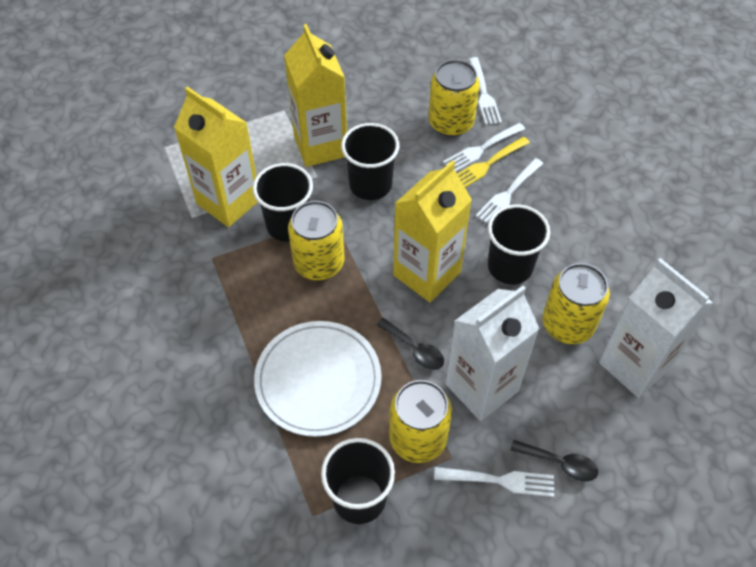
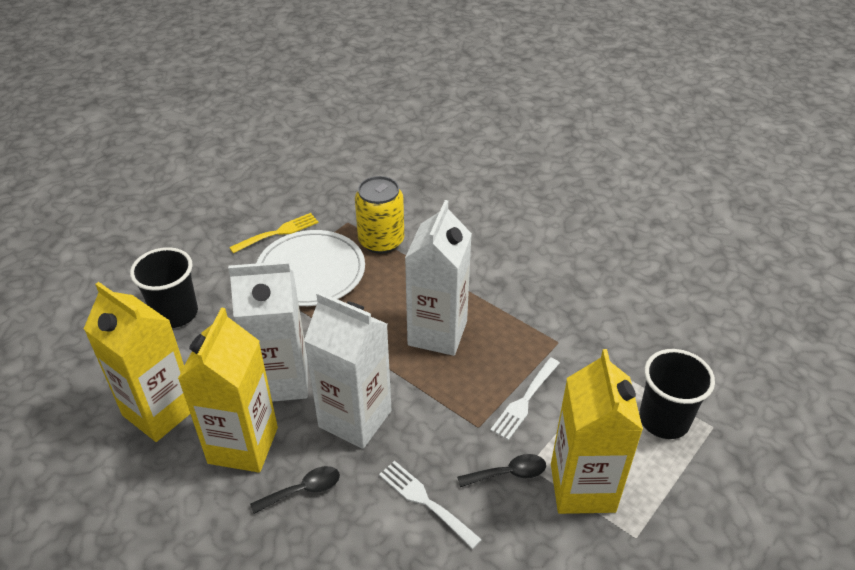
black cup: [253,163,313,242] [321,438,395,524] [341,123,399,200] [488,204,550,284] = 4 -> [130,247,198,328] [639,349,715,439] = 2
white carton: [446,286,540,421] [599,258,713,398] = 2 -> [228,261,308,402] [304,291,391,449] [405,200,472,356] = 3
white fork: [434,467,554,497] [443,123,525,172] [469,57,502,125] [476,158,543,223] = 4 -> [379,461,482,549] [490,357,560,440] = 2
yellow can: [288,201,345,280] [389,380,452,463] [429,60,480,137] [543,263,610,344] = 4 -> [355,176,404,254] = 1

